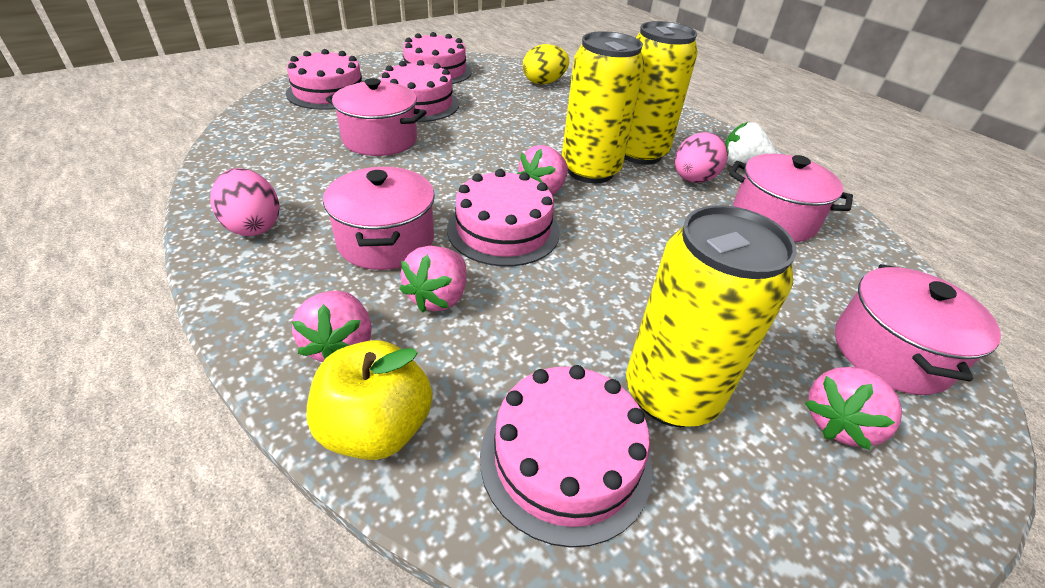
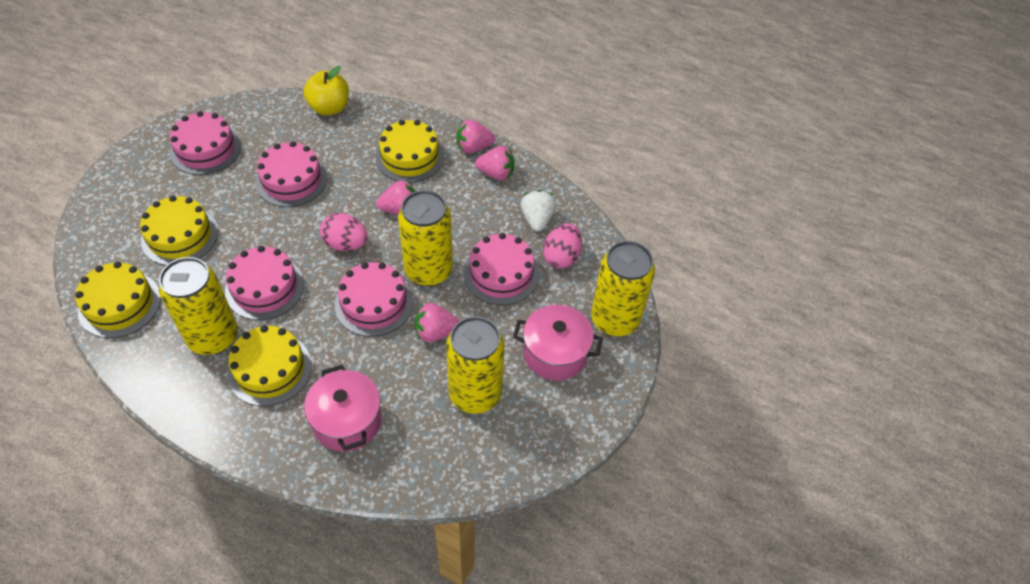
pink pot: [323,167,435,270] [326,78,427,156] [729,154,853,242] [835,264,1001,395] = 4 -> [304,365,382,451] [513,305,603,381] = 2
yellow cake: none = 0 -> [75,262,161,338] [140,195,218,265] [228,325,312,406] [375,120,444,183] = 4
yellow can: [562,31,645,183] [624,21,698,165] [626,205,797,427] = 3 -> [159,257,238,355] [398,190,453,286] [446,316,505,414] [591,241,655,336] = 4
yellow egg: [523,44,569,84] = 1 -> none = 0

